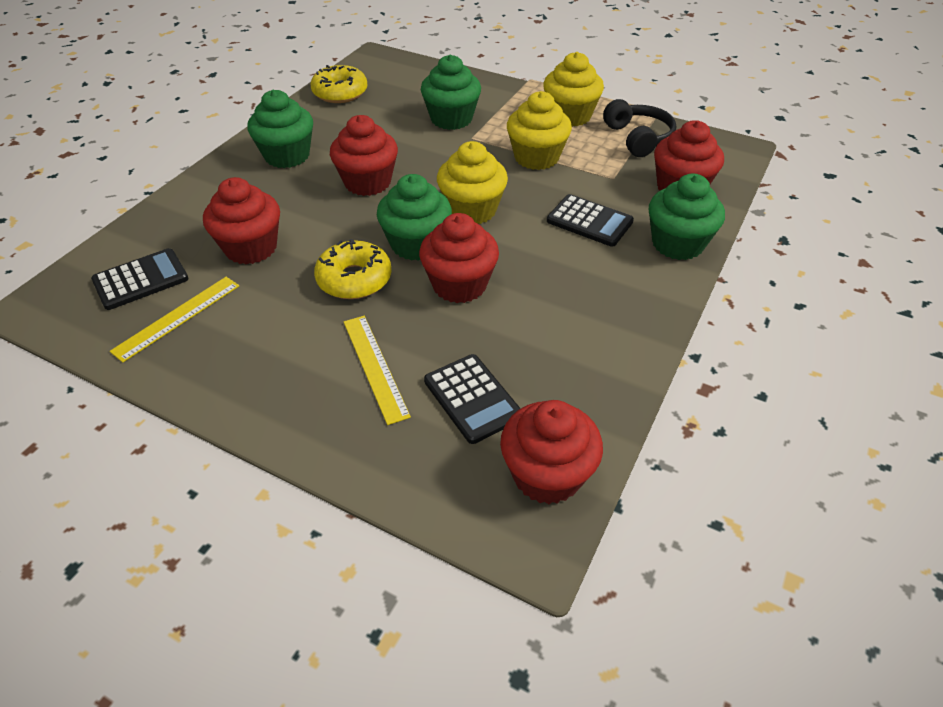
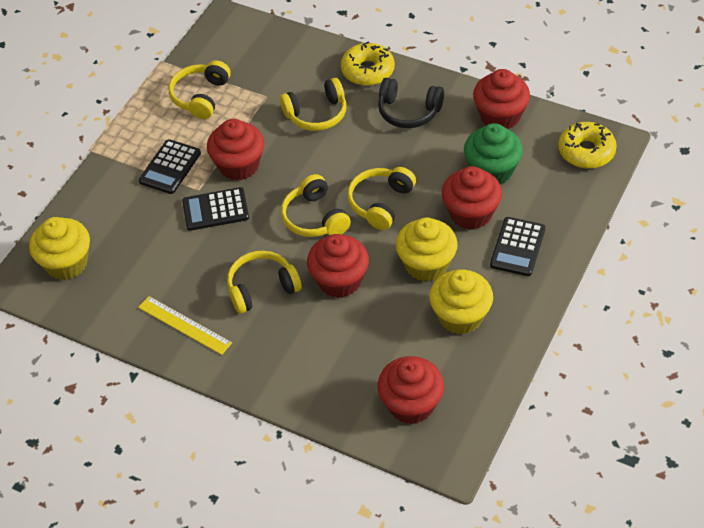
green cupcake: [248,90,313,168] [377,174,452,261] [421,55,481,130] [649,174,725,260] = 4 -> [464,123,523,185] = 1
yellow headphones: none = 0 -> [169,60,231,119] [227,251,302,314] [280,78,347,131] [281,174,351,237] [347,167,416,230] = 5
yellow ruler: [110,277,239,362] [344,316,411,425] = 2 -> [138,296,232,355] = 1

